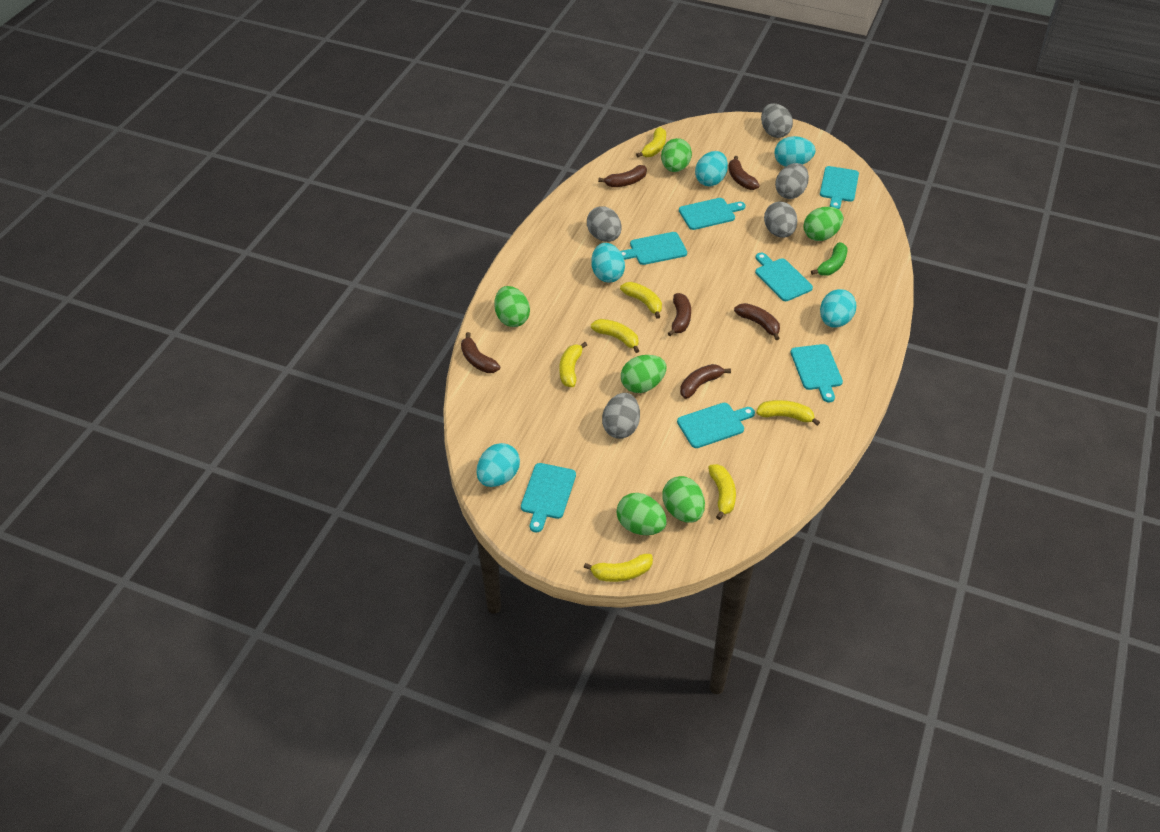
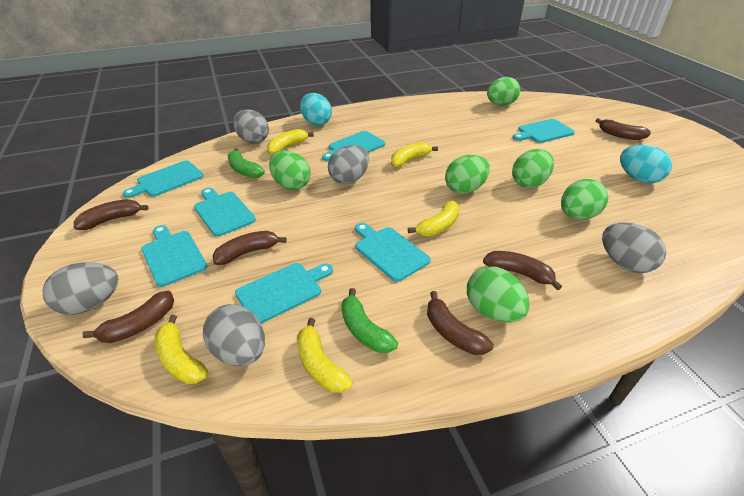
green banana: [811,242,847,276] = 1 -> [227,148,265,178] [341,288,398,353] = 2
turquoise egg: [477,443,520,487] [591,243,625,283] [695,151,728,187] [775,136,816,167] [820,289,856,328] = 5 -> [300,93,332,126] [620,145,672,183] = 2
yellow banana: [559,342,587,387] [584,554,653,582] [591,319,639,353] [620,282,662,319] [636,127,666,157] [708,464,736,520] [756,400,820,426] = 7 -> [155,315,209,384] [267,129,314,155] [297,318,353,393] [391,142,438,168] [408,201,460,236] = 5

